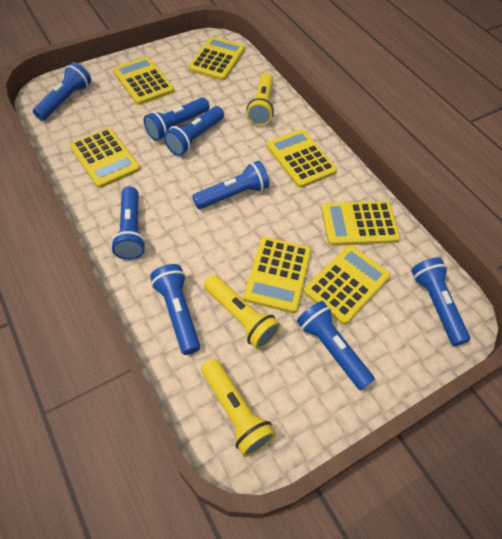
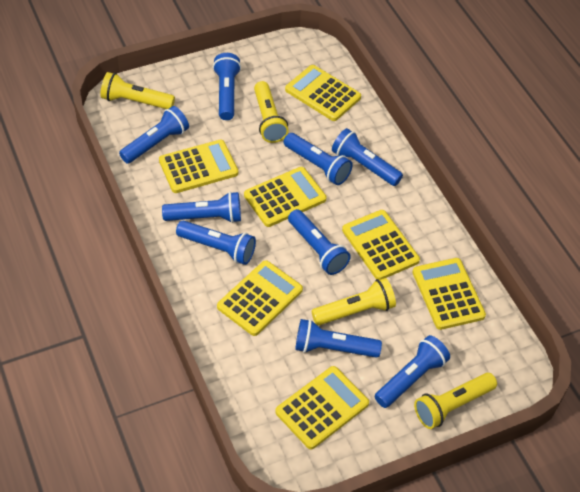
blue flashlight: [33,62,91,121] [111,186,146,260] [144,97,210,141] [150,264,200,355] [164,106,224,156] [192,161,270,209] [297,301,375,390] [411,257,470,346] = 8 -> [119,106,189,164] [162,192,241,223] [176,221,256,265] [213,53,241,120] [284,133,353,185] [288,209,351,275] [295,319,382,358] [332,128,403,186] [375,335,450,408] = 9
yellow flashlight: [201,358,276,457] [204,275,281,349] [247,73,274,126] = 3 -> [100,72,175,109] [254,81,289,143] [311,278,396,326] [414,373,497,429] = 4

